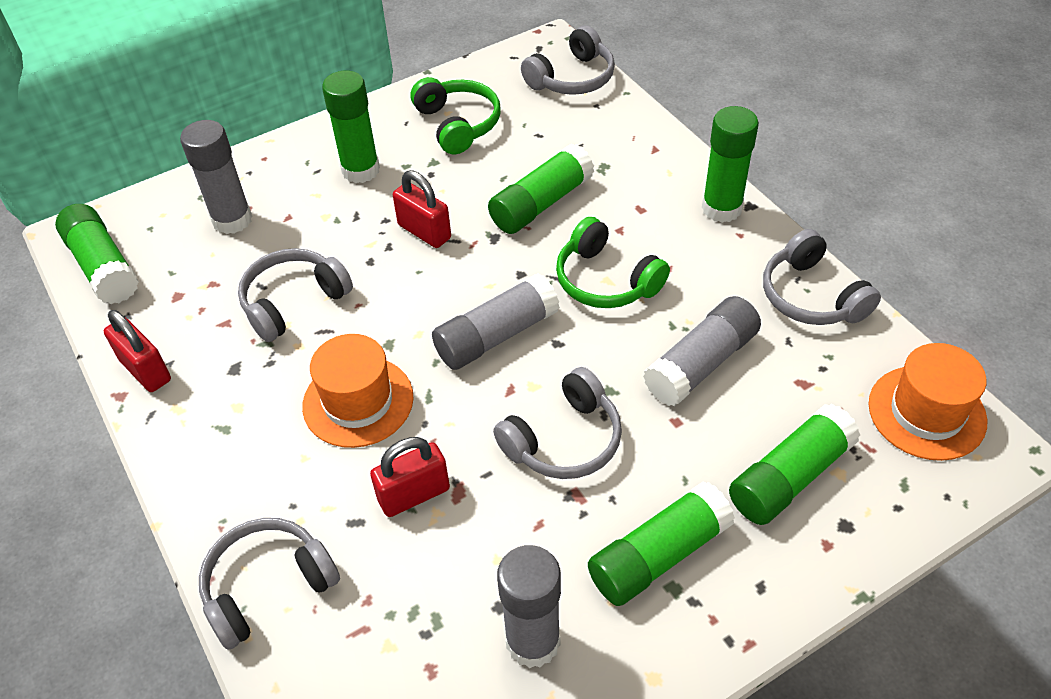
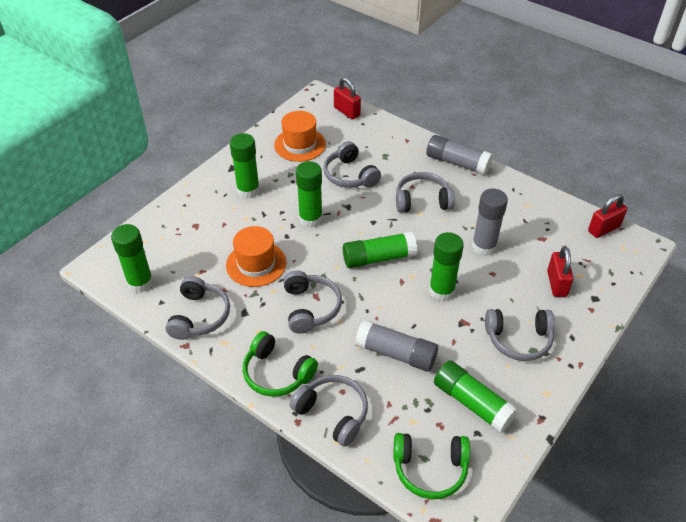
grey glue stick: [180,120,252,234] [432,273,560,370] [497,545,561,668] [643,296,761,406] = 4 -> [355,320,438,372] [426,135,493,175] [472,189,508,256] = 3
grey headphones: [199,518,340,650] [238,248,353,342] [493,367,622,479] [521,26,615,95] [763,229,881,325] = 5 -> [165,276,230,340] [283,271,342,334] [289,375,368,447] [323,141,381,188] [396,172,455,213] [485,309,555,361] = 6

